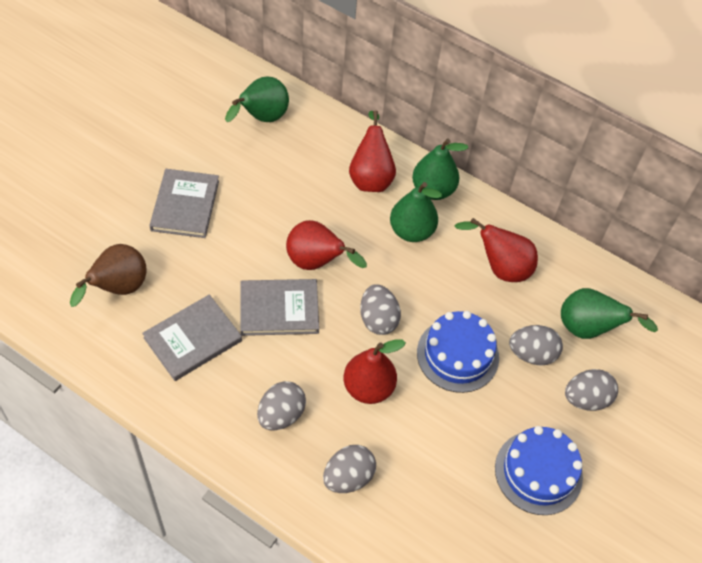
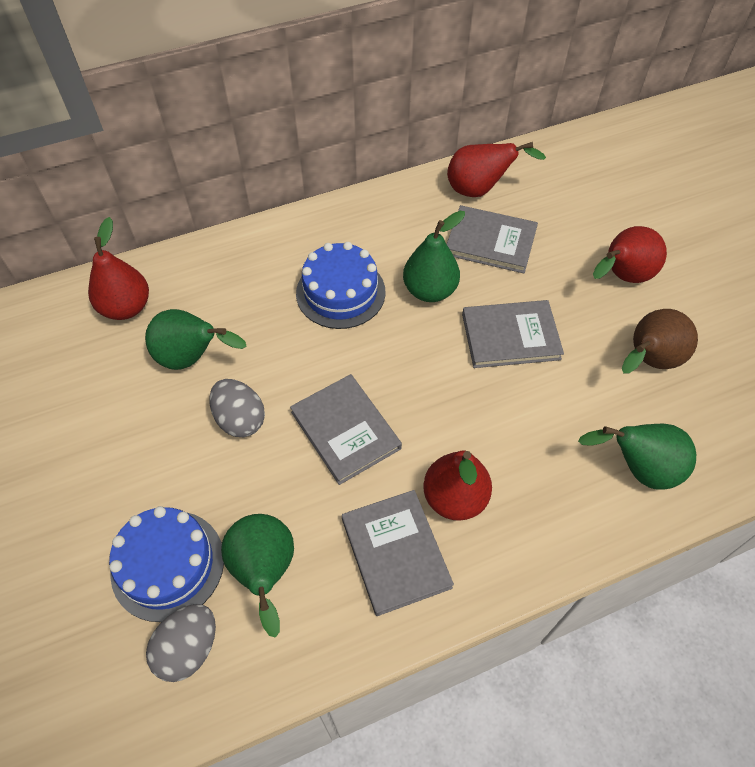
grey book: [142,295,242,381] [149,169,219,238] [240,279,319,336] = 3 -> [290,374,402,485] [342,490,454,616] [447,205,538,273] [462,300,564,368] = 4
grey egg: [257,381,306,430] [323,445,376,493] [360,284,401,335] [509,325,563,366] [565,369,618,411] = 5 -> [146,604,216,682] [209,379,265,437] = 2

